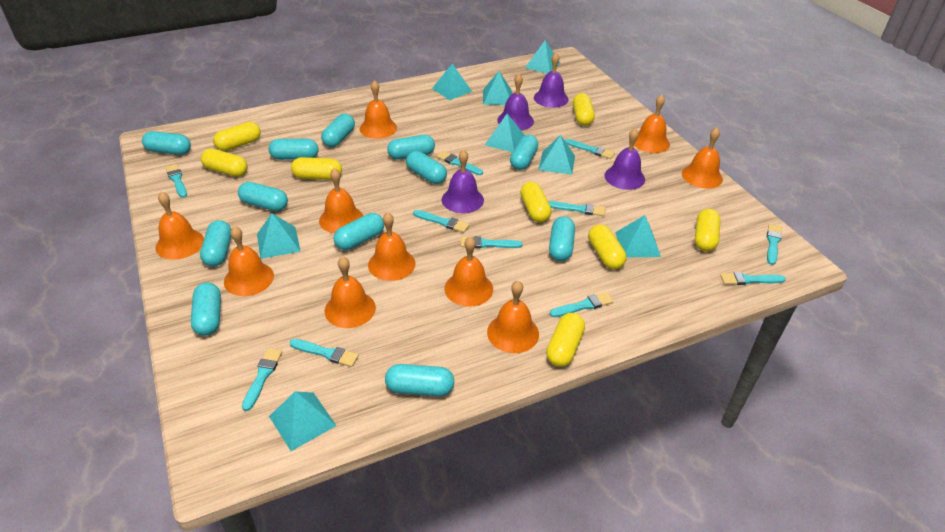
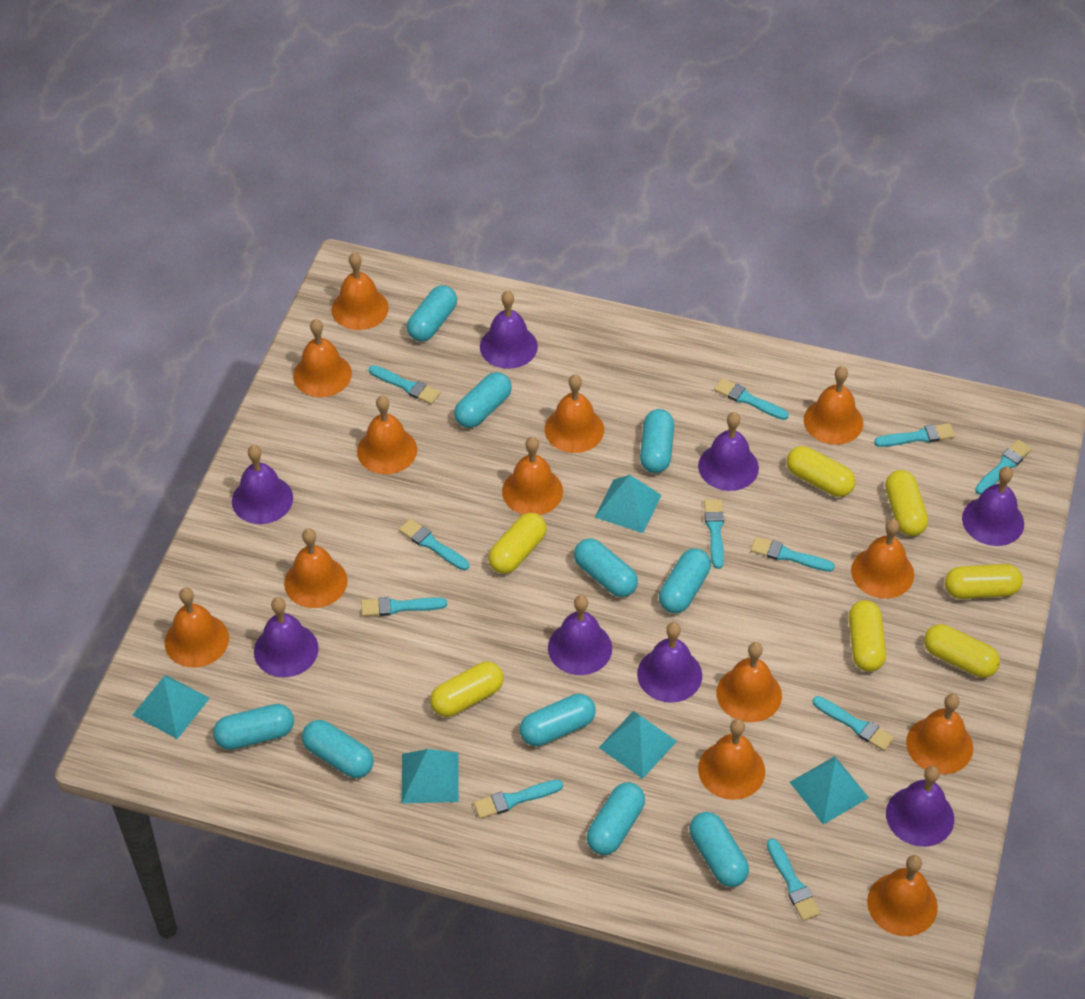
orange bell: [156,191,204,260] [224,226,274,296] [319,168,363,234] [325,256,376,328] [360,80,397,139] [368,212,415,281] [444,236,493,307] [487,281,539,353] [634,95,670,153] [682,127,723,188] = 10 -> [165,588,229,668] [284,528,347,608] [293,319,352,397] [331,252,389,330] [357,396,417,474] [502,437,563,515] [545,374,604,453] [698,719,765,800] [716,642,782,722] [804,366,863,445] [851,519,914,598] [867,855,938,936] [906,694,973,774] = 13
purple bell: [442,149,484,213] [497,74,534,130] [534,53,569,108] [604,128,645,190] = 4 -> [232,445,293,524] [254,597,319,677] [480,291,538,369] [548,595,612,675] [637,622,702,703] [698,412,759,491] [886,766,954,847] [962,467,1024,546] = 8
turquoise capsule: [142,131,191,155] [191,283,221,336] [200,220,231,266] [238,182,288,211] [269,139,319,160] [321,114,355,147] [333,213,384,250] [385,364,454,396] [387,135,435,160] [406,151,447,184] [510,135,538,170] [549,217,575,261] = 12 -> [213,704,294,750] [302,720,374,778] [407,285,457,342] [454,372,512,428] [520,694,596,746] [574,538,638,597] [587,782,645,855] [640,409,674,473] [659,548,711,613] [689,812,749,887] = 10
turquoise pyramid: [257,213,301,259] [269,391,337,451] [432,64,472,100] [483,71,512,105] [485,114,524,152] [525,40,560,74] [539,135,575,175] [615,215,661,257] = 8 -> [133,675,210,739] [401,749,459,803] [595,475,662,533] [599,711,677,779] [790,756,869,825] = 5
yellow capsule: [201,149,248,177] [213,122,261,151] [291,157,342,180] [520,182,552,222] [546,313,585,367] [573,93,595,126] [588,224,627,269] [695,209,721,251] = 8 -> [430,662,504,717] [488,513,547,574] [787,446,855,497] [849,600,886,672] [885,470,928,536] [924,624,1000,678] [945,564,1023,599] = 7

